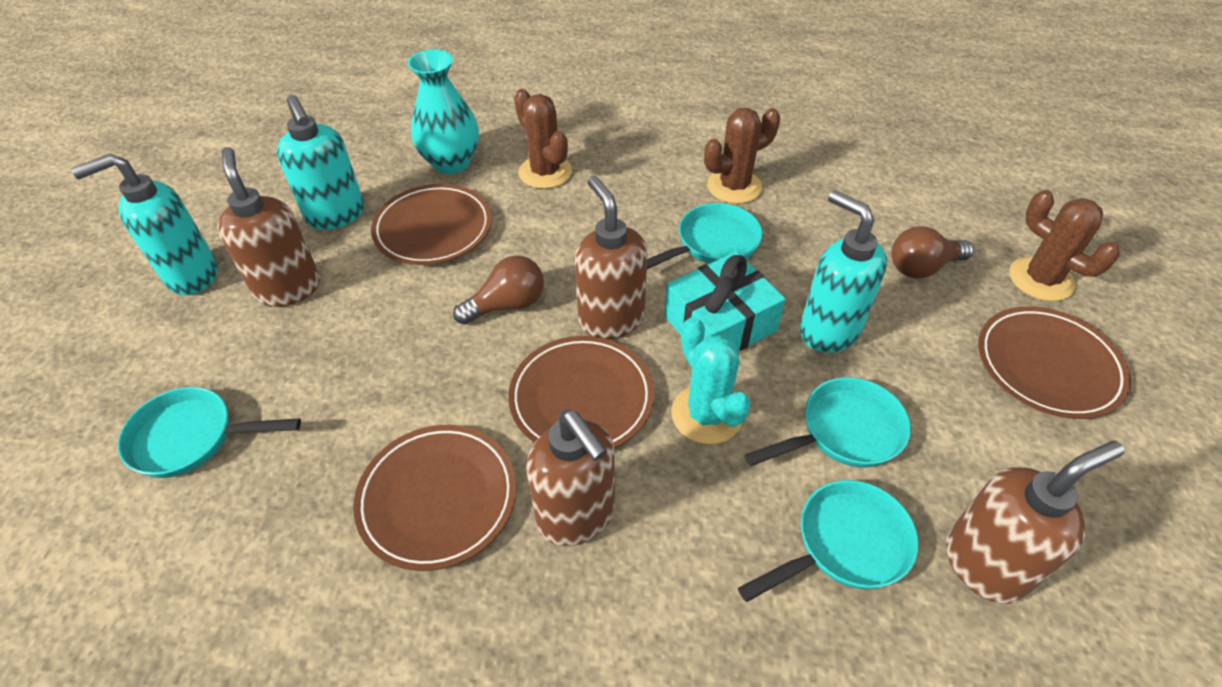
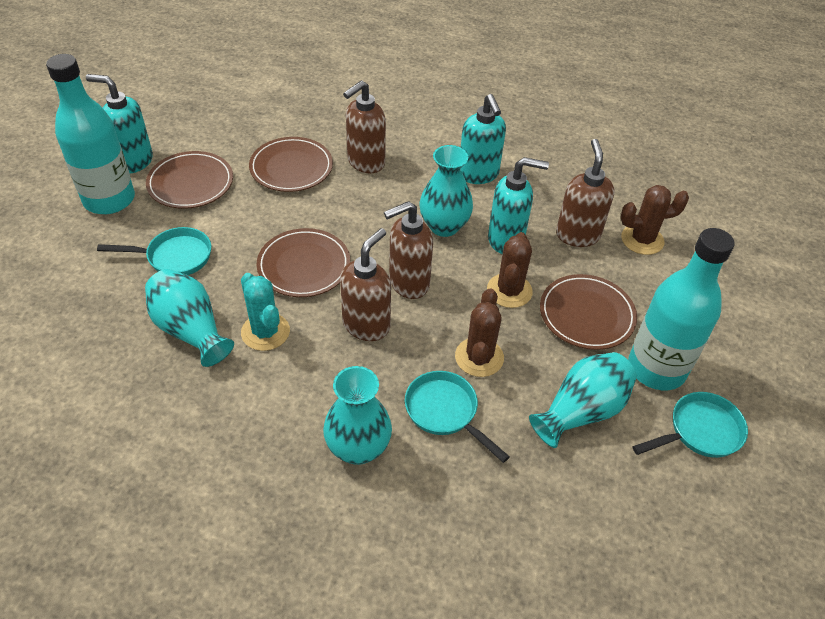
brown light bulb: [453,255,544,325] [891,226,974,278] = 2 -> none = 0
turquoise bottle: none = 0 -> [46,54,135,214] [628,228,734,390] = 2
turquoise gift: [664,252,785,352] = 1 -> none = 0
turquoise pan: [118,387,301,478] [647,203,763,269] [738,480,919,602] [744,377,911,468] = 4 -> [97,227,211,275] [405,371,510,463] [632,392,748,458] = 3
turquoise vase: [407,49,479,174] = 1 -> [145,269,234,367] [323,366,392,465] [419,145,473,237] [529,352,637,448] = 4

